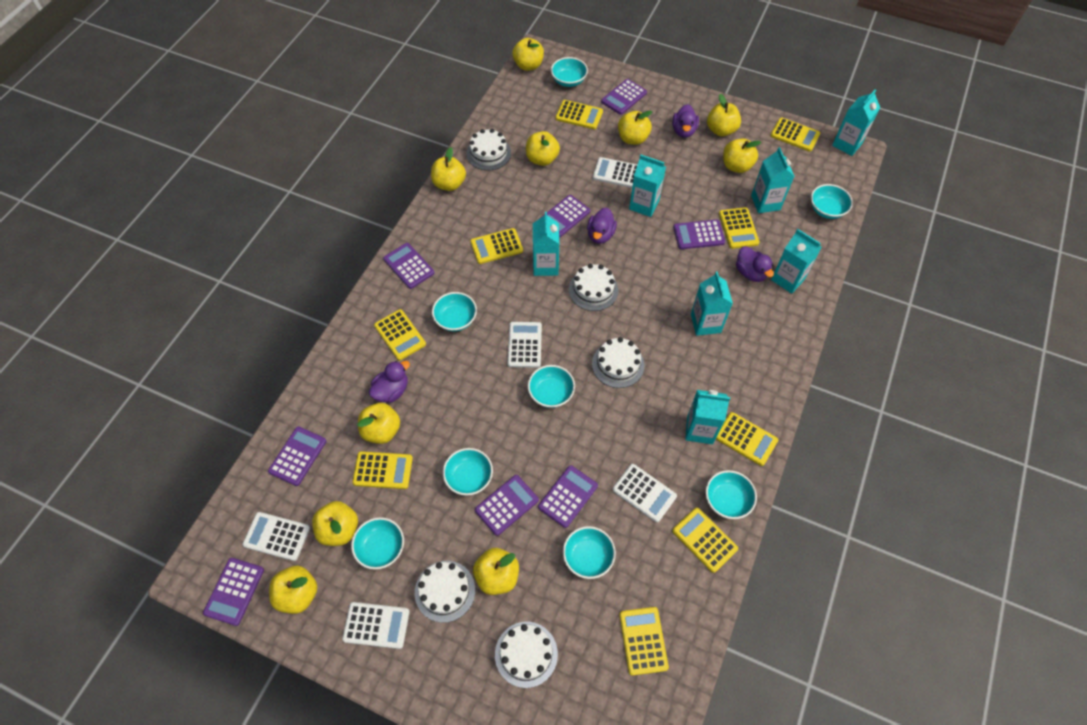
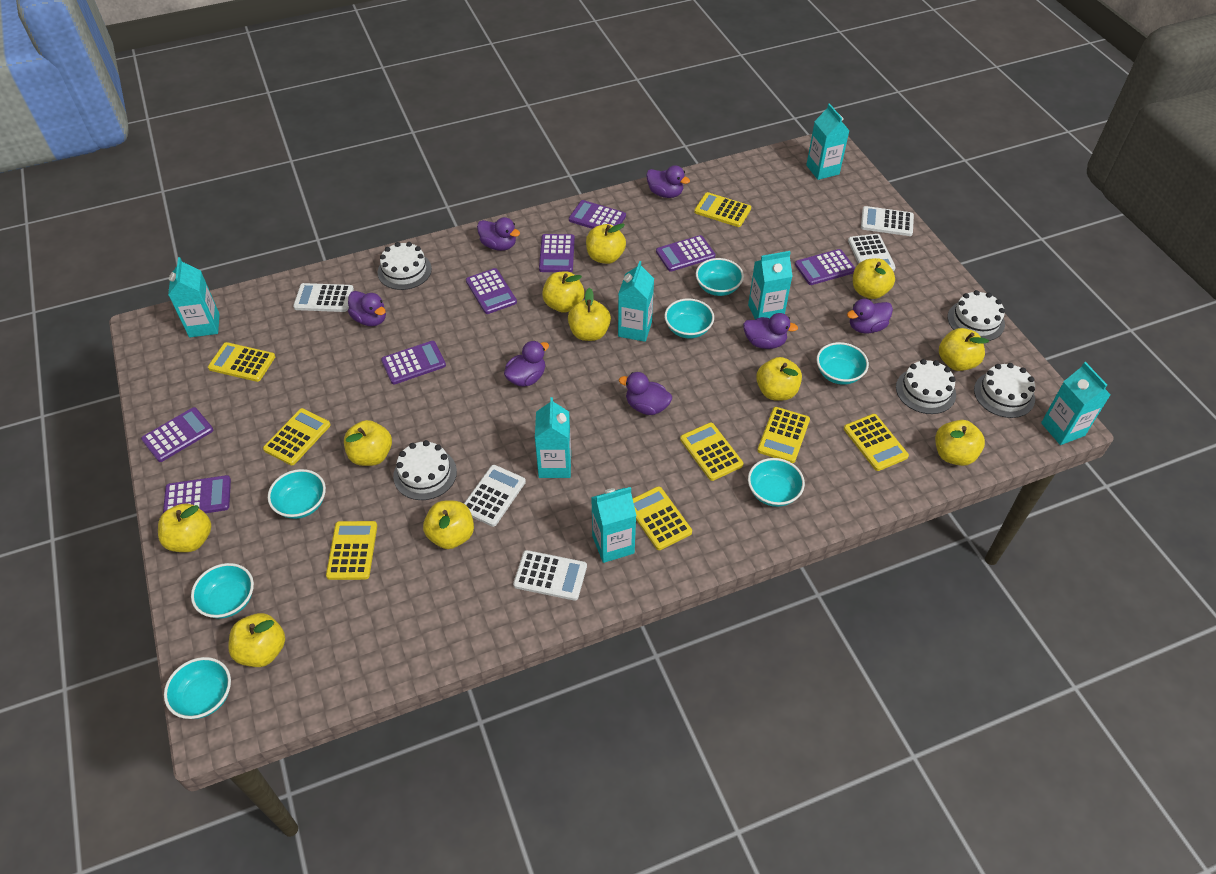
purple duck: [369,361,410,403] [587,208,617,244] [672,104,699,138] [736,246,774,282] = 4 -> [348,291,386,326] [477,217,520,251] [504,341,549,387] [619,372,672,415] [646,165,690,198] [743,313,798,349] [847,299,893,334] = 7
turquoise bowl: [351,517,404,570] [432,292,477,331] [443,448,493,496] [528,365,575,408] [551,57,588,87] [563,526,616,579] [706,470,757,519] [811,184,853,219] = 8 -> [164,657,231,719] [191,563,254,619] [268,469,326,519] [664,298,714,338] [696,258,744,296] [748,458,805,507] [817,342,869,385] = 7
yellow apple: [269,566,317,614] [312,501,358,546] [358,403,400,444] [431,147,466,191] [473,548,519,595] [512,38,544,71] [526,131,560,166] [618,111,653,145] [707,94,741,137] [723,138,761,173] = 10 -> [158,504,211,552] [228,613,285,667] [344,420,392,466] [423,500,474,549] [542,271,585,313] [568,288,611,341] [586,223,626,264] [756,357,802,401] [853,258,895,299] [935,420,985,466] [939,328,989,371] = 11
yellow calculator: [352,451,413,489] [374,309,426,360] [470,228,523,264] [556,100,603,129] [619,607,669,676] [672,508,738,573] [716,412,778,466] [719,207,760,249] [770,117,820,152] = 9 -> [208,342,275,382] [263,408,331,465] [326,521,377,580] [632,486,692,550] [680,422,743,481] [694,192,751,227] [757,407,810,463] [844,414,909,471] = 8

